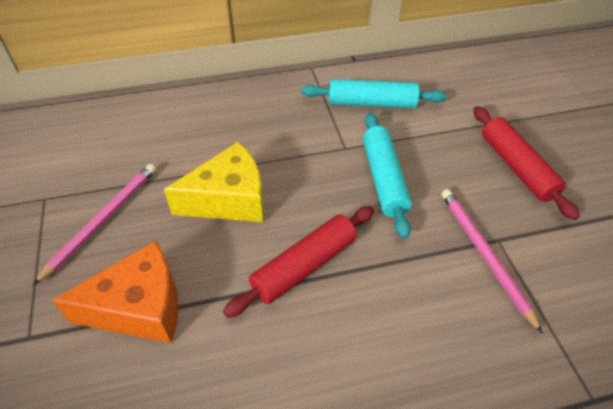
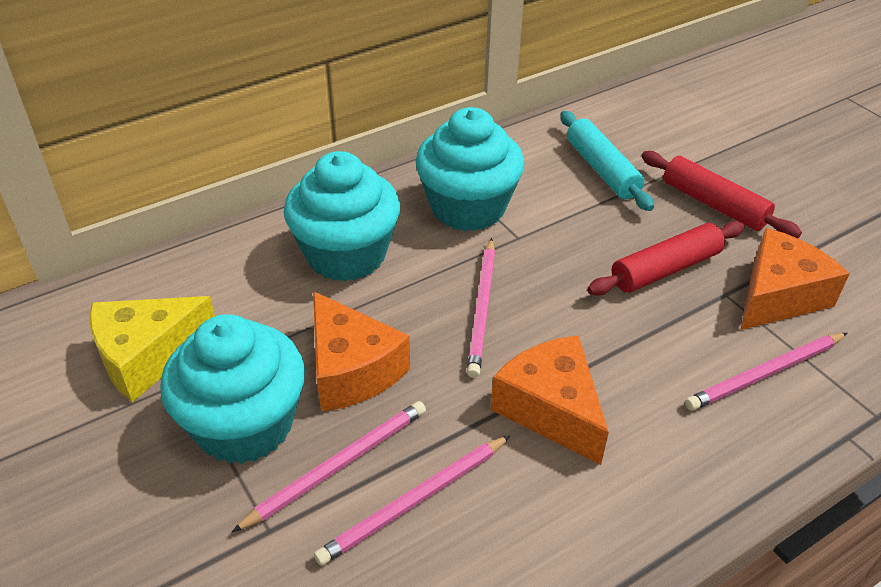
orange cheese: [52,240,179,343] = 1 -> [313,291,410,412] [491,335,609,465] [740,228,850,330] = 3
pink pencil: [33,164,156,285] [442,189,543,334] = 2 -> [232,401,426,532] [314,436,510,566] [467,238,495,378] [685,333,847,411] = 4
turquoise cupcake: none = 0 -> [160,314,305,464] [284,151,400,282] [416,107,524,231] = 3
turquoise rolling pin: [301,79,447,108] [363,113,412,239] = 2 -> [560,111,654,211] = 1

